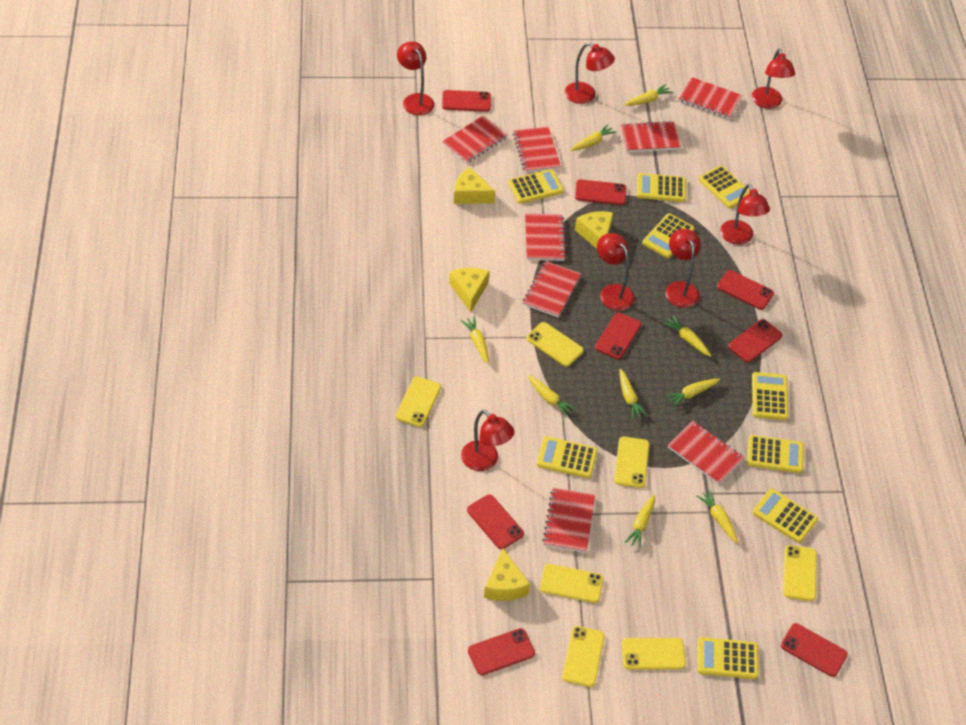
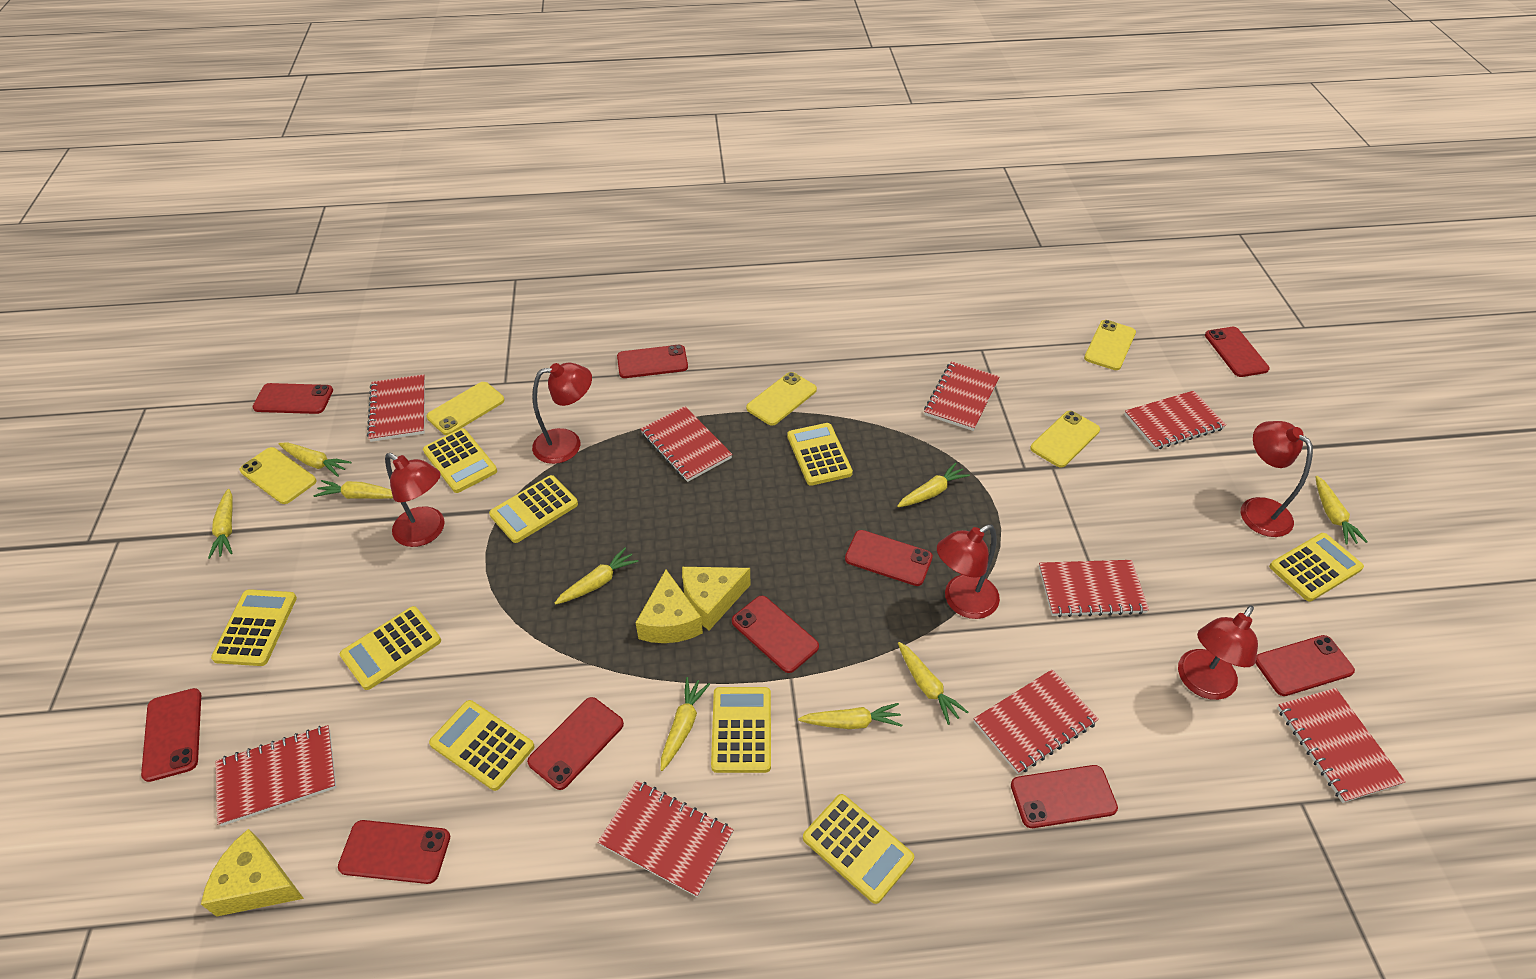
red lamp: [397,41,434,115] [461,410,514,471] [565,43,615,104] [597,233,635,311] [665,229,701,308] [720,184,770,245] [752,49,795,109] = 7 -> [385,453,445,547] [532,363,592,464] [937,524,1000,619] [1178,605,1258,700] [1241,421,1313,537] = 5
red notebook: [442,116,507,163] [513,127,561,173] [523,261,581,317] [525,213,566,261] [543,488,595,553] [620,121,681,152] [668,421,744,484] [679,77,742,119] = 8 -> [216,725,336,826] [367,374,425,442] [598,780,734,897] [641,406,732,482] [924,361,1000,431] [974,669,1099,774] [1039,560,1149,617] [1124,390,1226,450] [1277,688,1406,803] = 9
red phone: [442,90,491,112] [467,494,524,549] [468,628,535,675] [575,179,626,205] [595,312,641,359] [717,270,774,310] [728,319,782,362] [781,623,848,677] = 8 -> [141,688,201,782] [252,383,333,414] [338,820,450,884] [527,697,624,790] [617,345,688,378] [732,596,819,673] [845,530,933,586] [1011,765,1118,828] [1205,327,1270,377] [1256,635,1355,696] = 10
yellow cheese: [449,268,489,312] [454,167,495,204] [484,548,530,601] [575,211,613,249] = 4 -> [201,829,304,917] [636,570,703,643] [682,567,751,630] = 3
yellow phone: [395,377,441,427] [527,322,584,367] [540,564,603,603] [562,626,605,687] [614,436,649,488] [622,638,686,670] [783,545,817,601] = 7 -> [240,447,316,504] [426,382,505,435] [746,372,817,426] [1030,411,1100,468] [1084,320,1136,370] = 5

